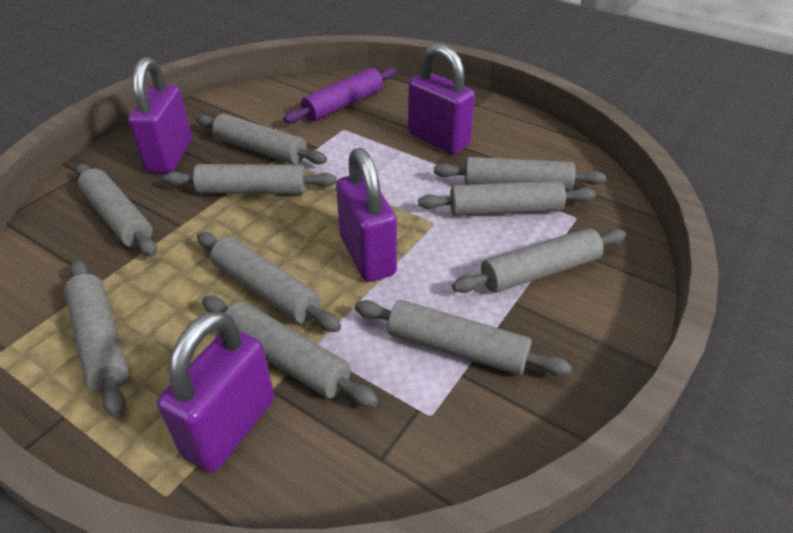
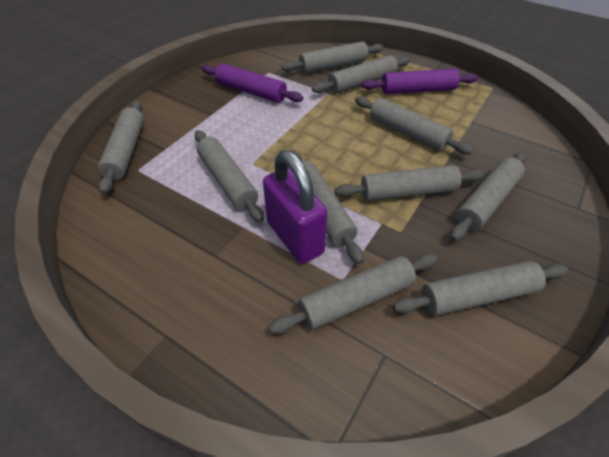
purple padlock: [128,57,192,173] [157,311,274,473] [336,148,397,282] [408,44,475,154] = 4 -> [263,150,327,264] = 1
purple rolling pin: [284,67,396,124] = 1 -> [201,64,303,103] [361,69,478,94] = 2

